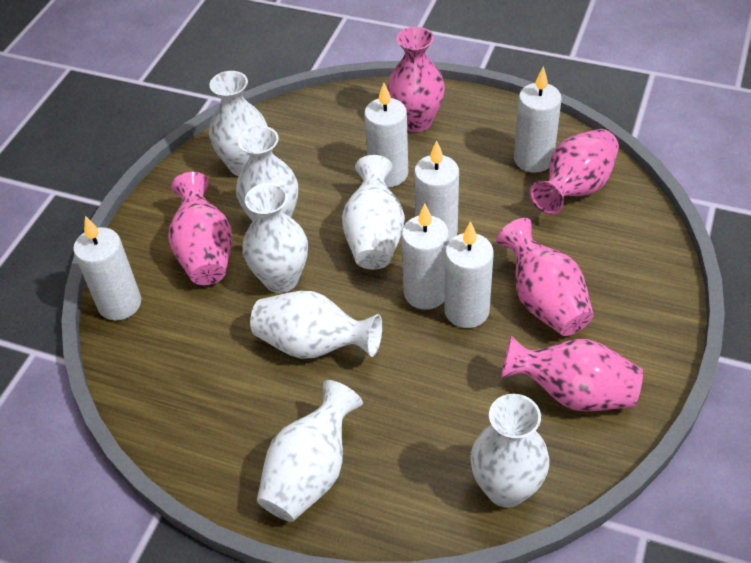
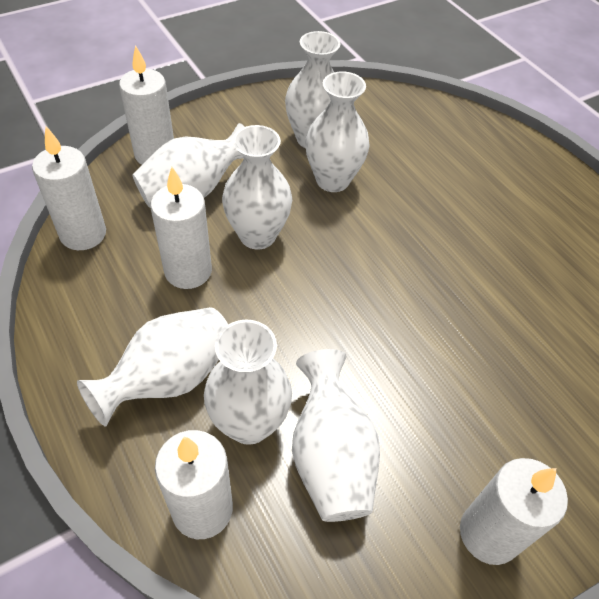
pink vase: [168,172,232,285] [387,27,445,132] [496,218,594,336] [501,336,643,411] [530,129,619,215] = 5 -> none = 0
white candle: [73,216,141,321] [364,83,408,187] [401,203,449,310] [414,141,459,241] [444,221,494,328] [514,66,561,173] = 6 -> [32,126,106,250] [119,45,174,165] [150,167,212,289] [155,430,233,539] [460,458,568,565] = 5

